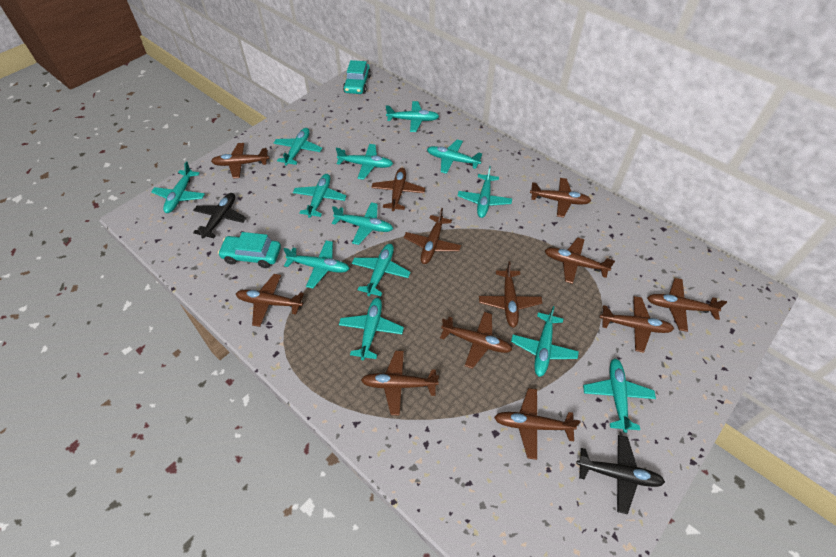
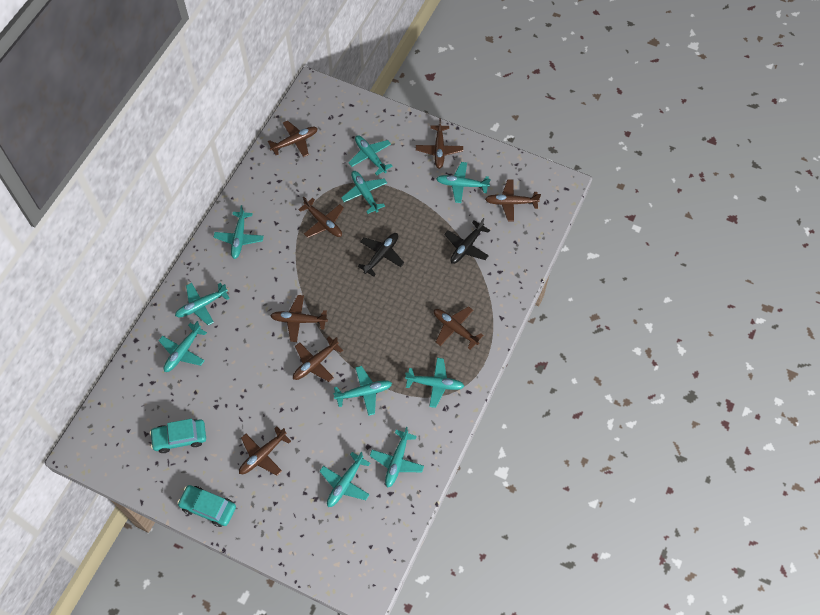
brown plane: [211,143,269,179] [236,274,304,327] [361,351,439,416] [371,168,425,211] [404,208,461,264] [440,312,512,369] [479,261,542,328] [494,388,580,460] [530,178,591,218] [545,237,615,284] [600,296,674,352] [647,278,727,332] = 12 -> [239,426,291,476] [268,120,318,157] [270,295,328,342] [293,336,343,382] [298,197,344,238] [416,118,463,169] [434,306,484,350] [485,179,541,222] = 8
turquoise plane: [151,162,205,213] [274,128,322,166] [284,241,350,288] [293,174,346,218] [332,202,393,245] [336,144,393,180] [339,298,404,360] [352,244,411,296] [386,101,439,132] [427,140,482,174] [457,166,512,218] [511,306,579,377] [583,358,656,433] = 13 -> [158,321,207,372] [175,283,230,325] [214,205,264,259] [319,452,370,507] [333,366,392,416] [341,171,387,214] [348,135,392,175] [370,427,424,488] [405,358,464,408] [436,162,491,203] = 10

